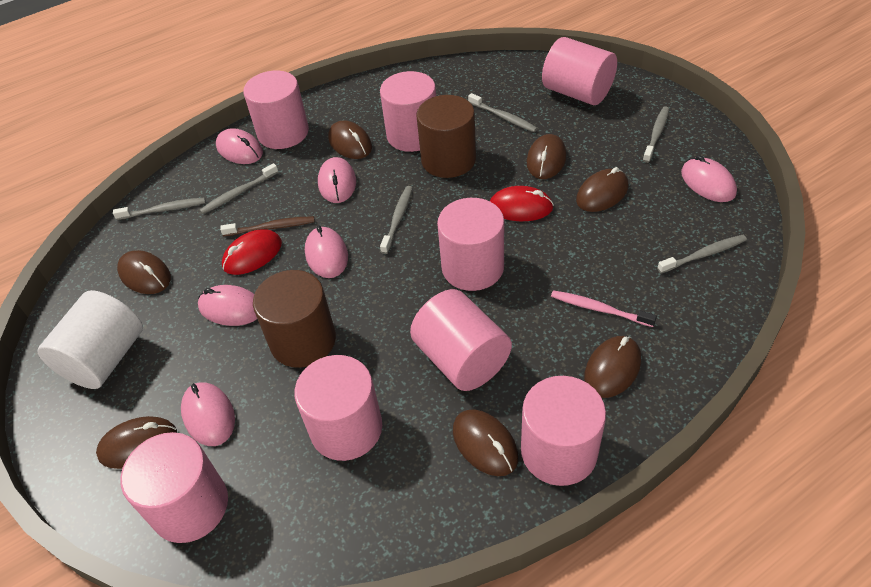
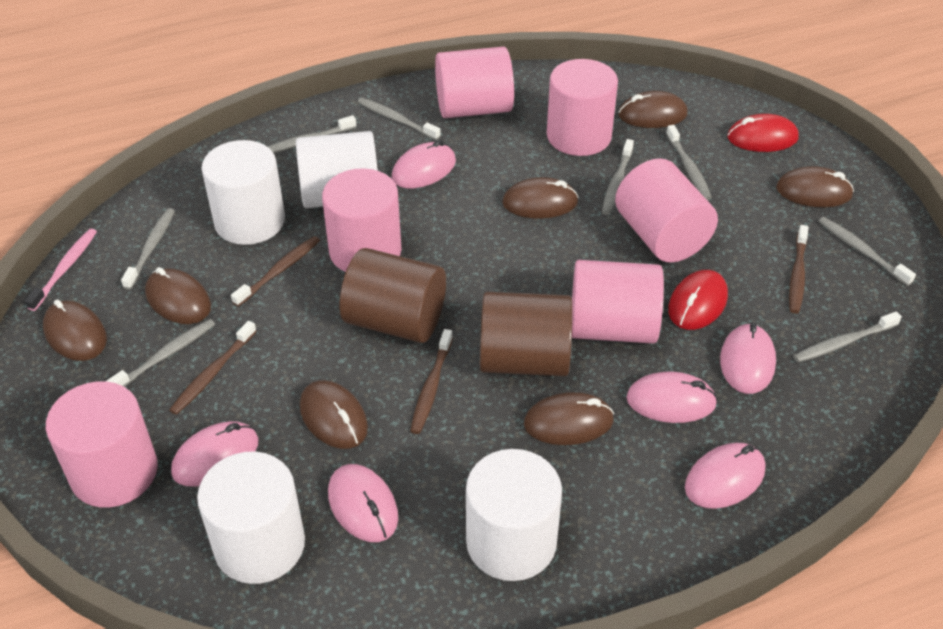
brown toothbrush: [220,216,315,236] = 1 -> [169,321,257,415] [231,236,320,307] [410,329,453,434] [789,225,808,314] = 4
grey toothbrush: [113,197,206,220] [200,163,278,214] [380,186,413,254] [468,93,538,132] [643,106,669,163] [657,235,747,273] = 6 -> [106,319,215,387] [121,208,175,290] [268,115,356,153] [358,98,441,140] [602,139,634,215] [666,125,712,200] [793,311,902,362] [818,217,916,286] = 8
pink cylinder: [120,432,228,543] [243,71,309,149] [294,355,382,461] [380,71,436,152] [410,289,512,391] [437,198,504,291] [521,376,606,486] [542,37,617,105] = 8 -> [46,381,158,507] [322,168,402,272] [435,46,514,118] [547,59,618,156] [572,260,664,344] [615,158,718,263] = 6
white cylinder: [37,290,143,389] = 1 -> [197,452,305,584] [202,140,285,245] [296,131,378,208] [466,449,562,581] = 4

